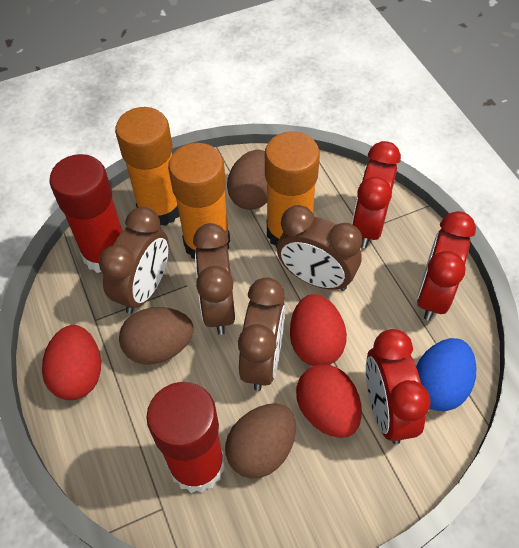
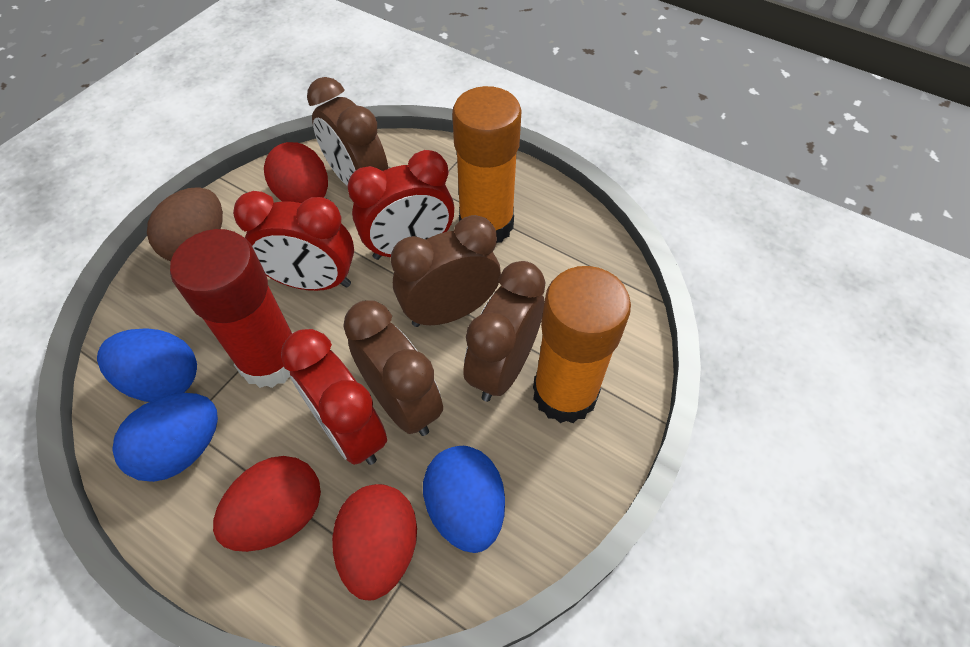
blue egg: [416,338,476,411] = 1 -> [97,328,197,402] [112,393,218,482] [423,446,505,553] = 3
brown egg: [119,307,194,365] [225,403,296,478] [227,150,267,210] = 3 -> [147,187,223,261] = 1
orange glue stick: [115,107,180,226] [168,143,230,259] [265,131,320,248] = 3 -> [452,86,522,243] [533,266,631,423] = 2
red glue stick: [49,154,122,273] [146,382,225,493] = 2 -> [170,229,293,388] = 1

